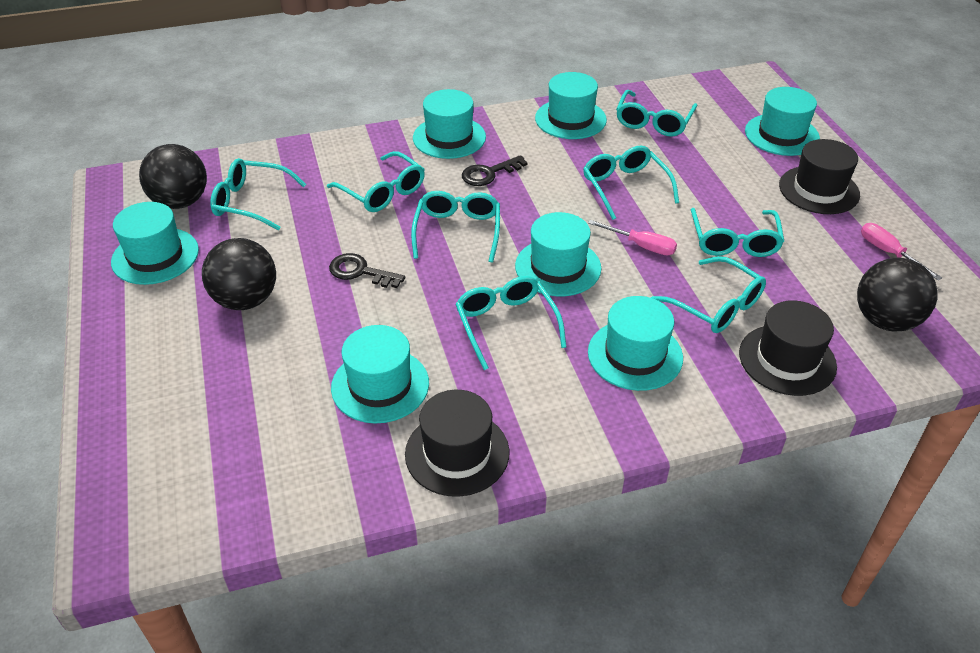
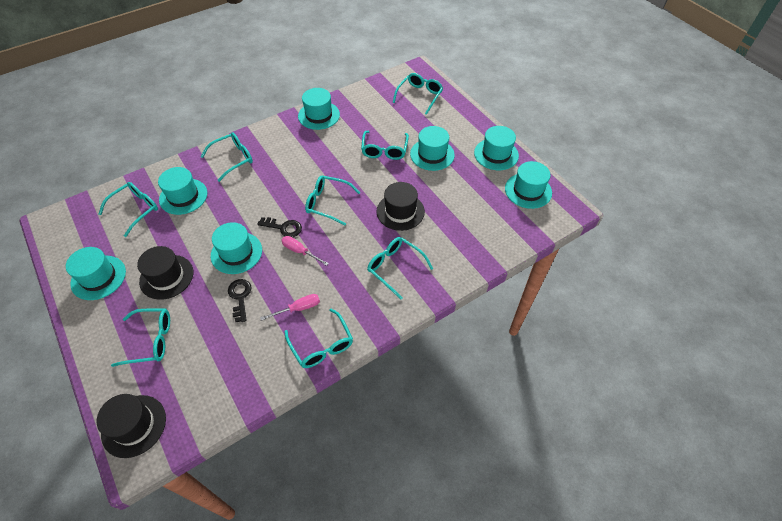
black ball: [139,144,207,209] [202,238,276,310] [857,258,938,331] = 3 -> none = 0

